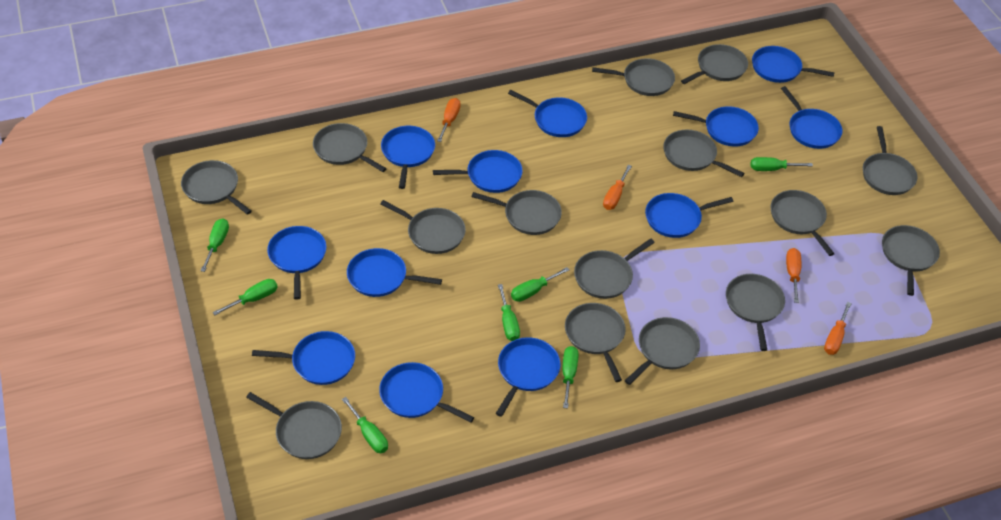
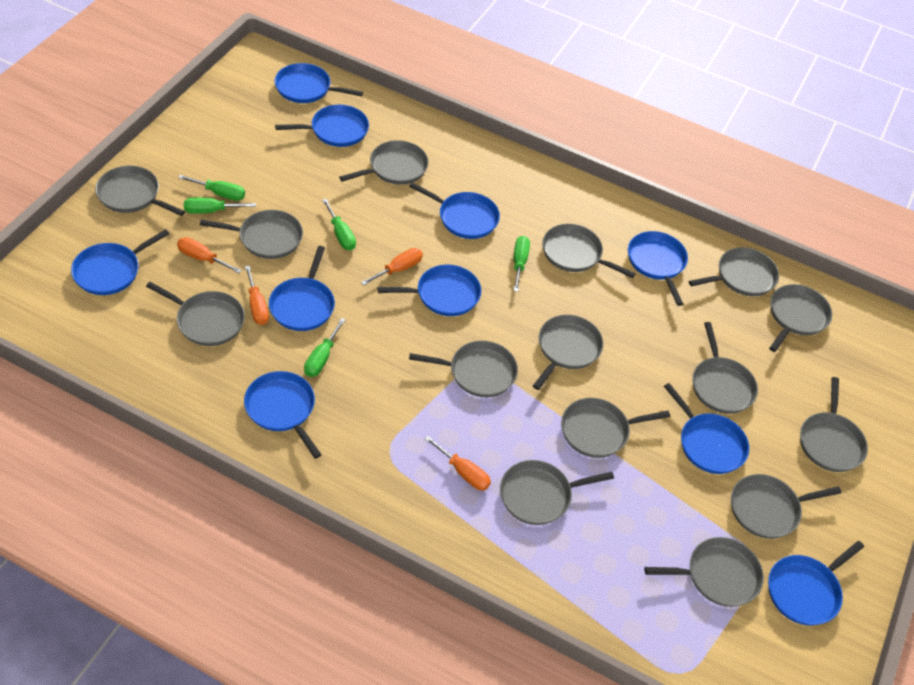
blue pan: [252,331,355,385] [267,226,326,300] [347,248,442,297] [379,362,474,423] [381,126,435,189] [433,150,523,193] [496,337,560,417] [508,90,587,137] [645,193,734,238] [673,106,759,147] [752,46,835,83] [781,86,842,149] = 12 -> [71,229,169,295] [244,371,322,459] [269,246,335,331] [274,63,363,103] [275,105,369,147] [378,264,481,316] [409,182,500,239] [628,231,688,306] [664,383,749,474] [768,541,864,625] = 10
green screwdriver: [200,218,229,272] [213,279,278,315] [342,397,388,453] [498,284,520,341] [511,267,569,302] [563,346,579,409] [751,157,813,171] = 7 -> [178,175,245,201] [184,198,256,214] [304,318,345,377] [322,199,356,250] [513,236,530,292] = 5

